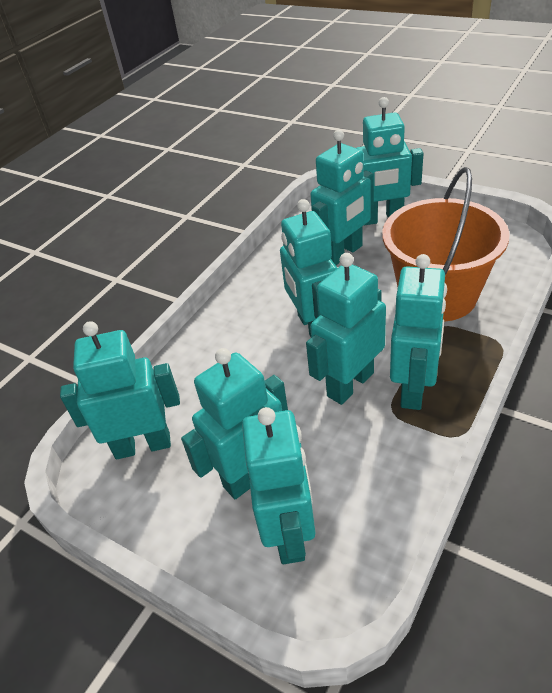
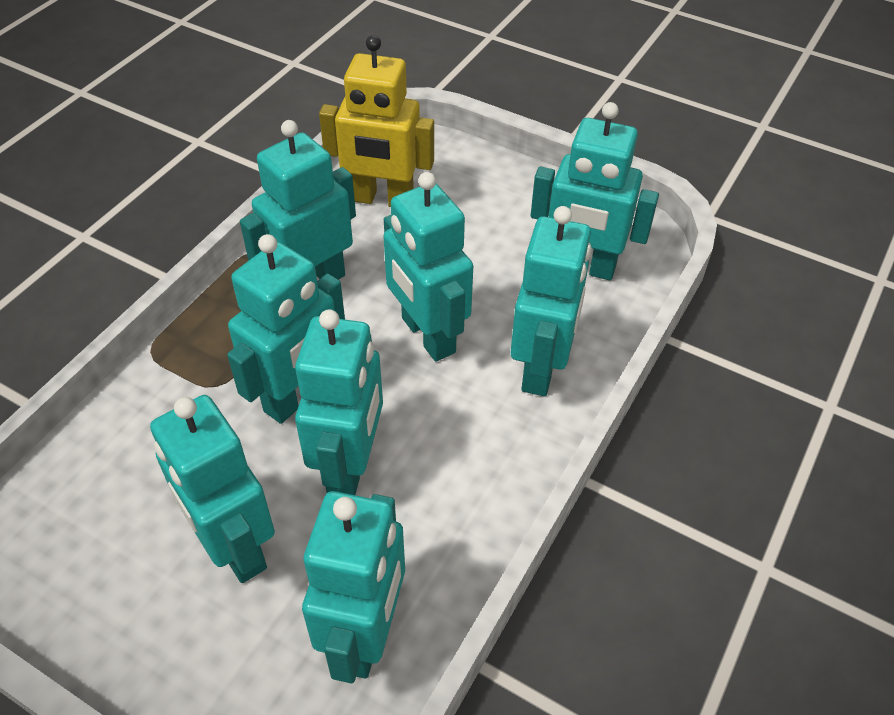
orange bucket: [382,167,510,322] = 1 -> none = 0
yellow robot: none = 0 -> [319,35,434,207] = 1

